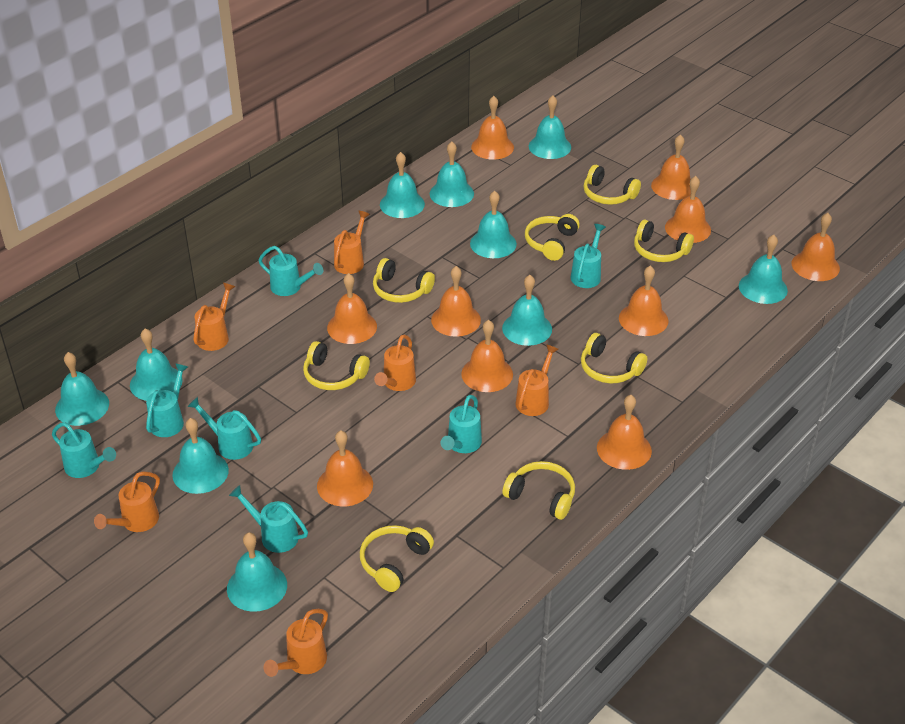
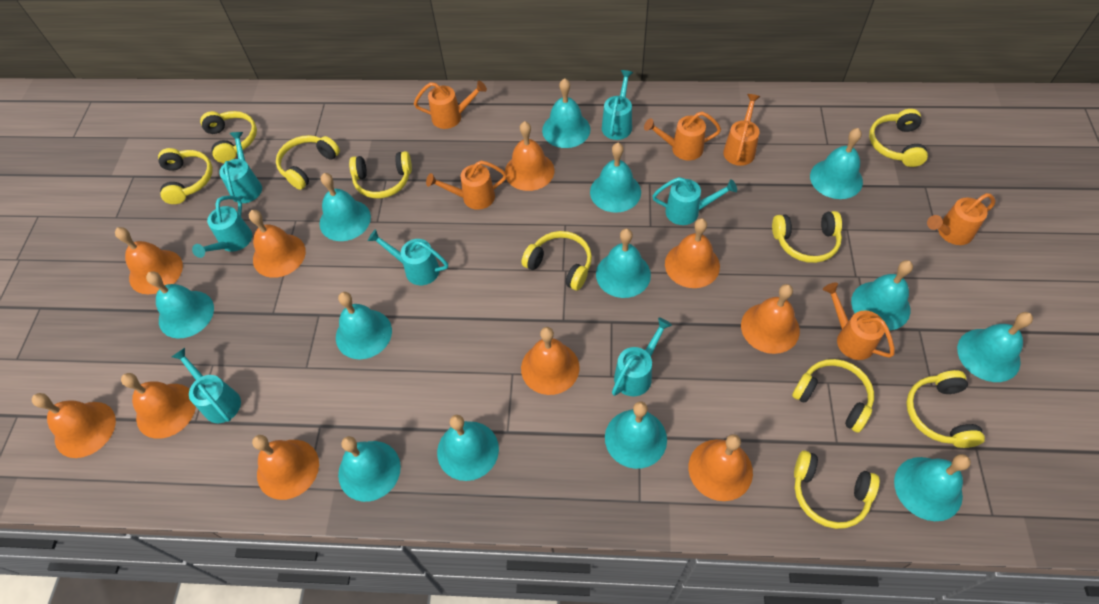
turquoise bell: [55,352,109,426] [130,329,183,401] [172,418,229,494] [227,532,287,612] [380,152,425,218] [430,142,474,207] [470,191,517,258] [502,275,552,346] [529,95,571,159] [739,235,788,304] = 10 -> [146,271,214,339] [320,173,371,241] [336,292,392,359] [338,436,401,502] [437,415,499,481] [542,78,590,148] [590,143,641,213] [596,229,651,298] [605,401,667,469] [810,128,863,199] [851,260,913,331] [894,454,971,521] [957,312,1033,382] = 13
yellow headphones: [303,341,370,390] [360,525,434,592] [373,258,435,303] [502,461,575,520] [525,214,580,261] [581,333,647,383] [583,165,641,205] [634,220,694,262] = 8 -> [158,148,213,204] [200,111,257,163] [276,135,340,190] [349,151,412,198] [522,231,592,290] [772,211,842,263] [792,359,874,433] [794,451,880,529] [869,109,928,167] [906,370,985,448] = 10

